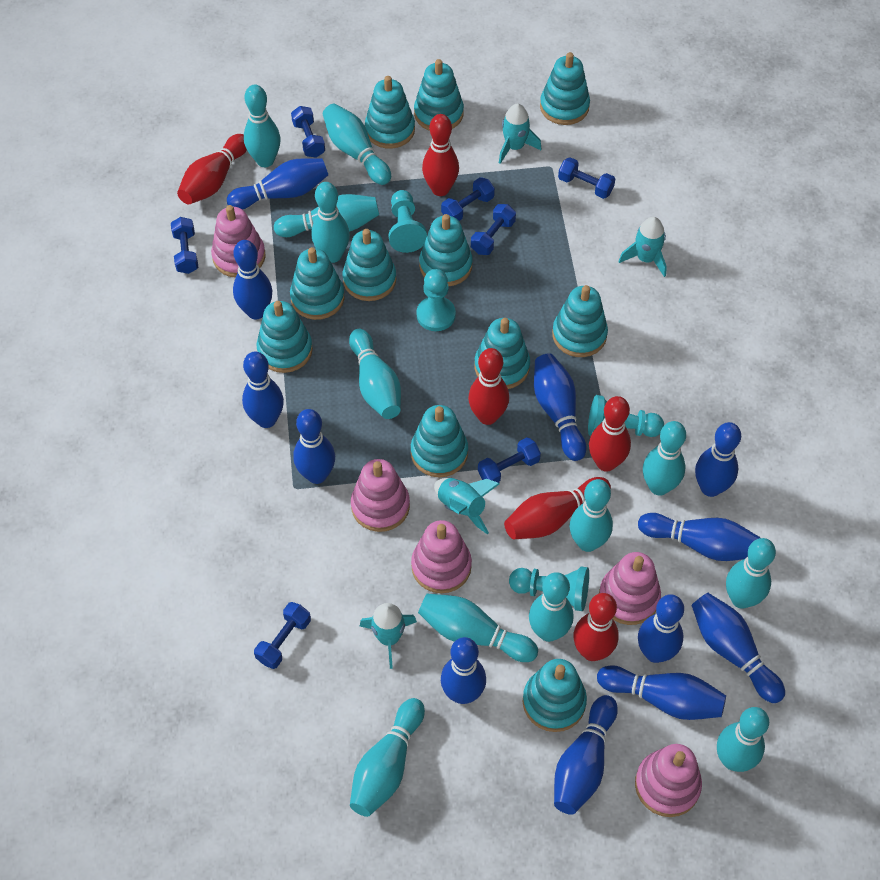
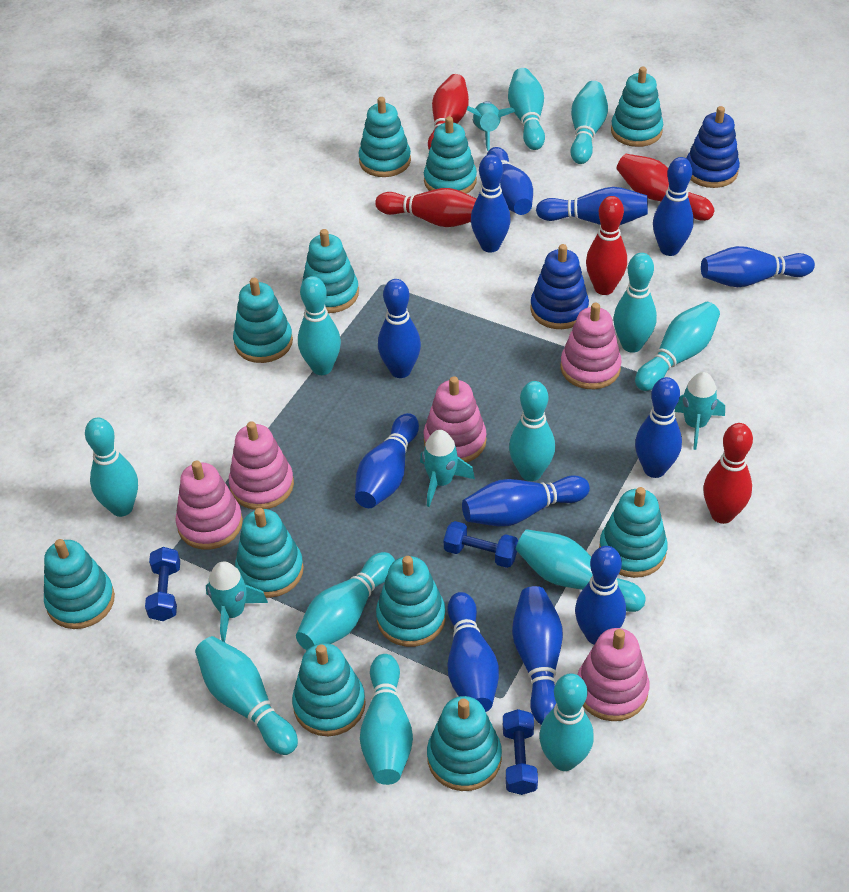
blue dumbbell: [171,217,198,274] [254,602,311,669] [291,106,325,158] [441,177,495,221] [471,204,516,255] [478,437,541,483] [558,157,615,199] = 7 -> [145,547,180,621] [444,521,518,568] [503,709,538,795] = 3
blue stacking toy: none = 0 -> [530,244,589,329] [686,106,740,188] = 2
red bowling pin: [177,134,247,204] [422,114,459,196] [468,348,509,425] [504,477,611,539] [573,593,619,661] [589,396,631,472] = 6 -> [375,188,477,227] [428,74,469,150] [586,196,627,295] [617,154,714,221] [703,423,753,524] = 5
turquoise pawn: [389,190,427,253] [416,269,456,331] [509,566,589,611] [588,395,664,437] = 4 -> none = 0

